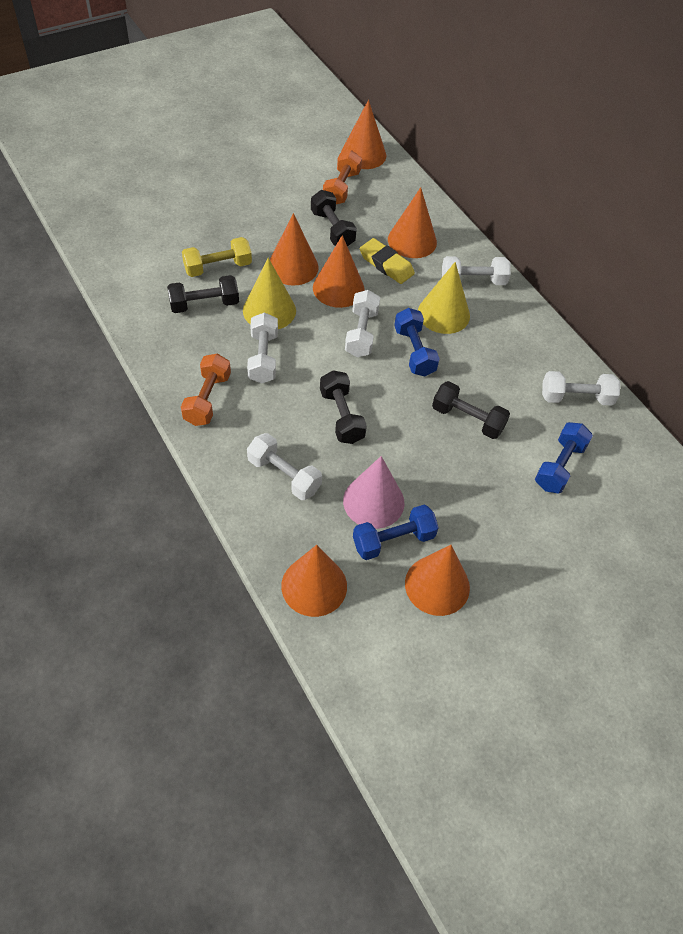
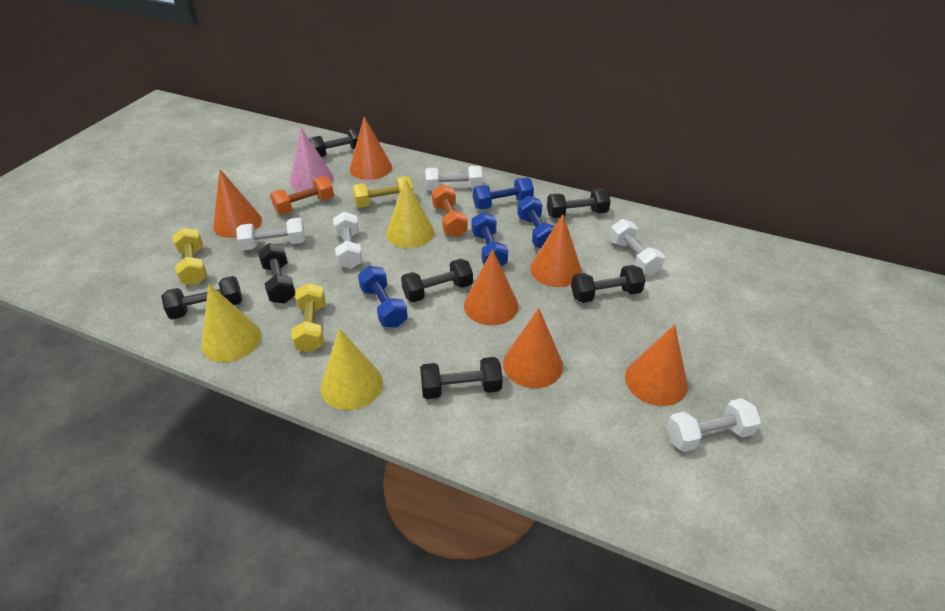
black dumbbell: [167,275,239,313] [311,190,357,246] [320,370,367,444] [432,381,510,439] = 4 -> [161,276,242,319] [258,243,295,304] [309,127,361,157] [401,259,473,302] [420,357,503,399] [547,189,611,218] [571,265,645,303] = 7
blue dumbbell: [353,505,439,560] [394,308,440,376] [535,422,593,494] = 3 -> [358,266,408,328] [472,212,508,266] [473,177,534,210] [517,196,555,248] = 4
yellow cone: [243,258,296,329] [418,262,470,334] = 2 -> [201,284,261,362] [320,328,383,410] [386,178,434,248] = 3
yellow dumbbell: [182,237,252,277] = 1 -> [173,227,207,285] [291,283,326,353] [352,176,413,208] = 3
yellow eraser: [360,238,415,284] = 1 -> none = 0

